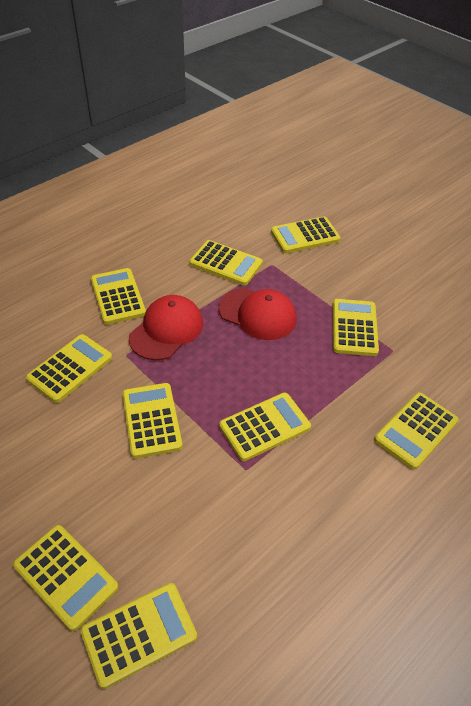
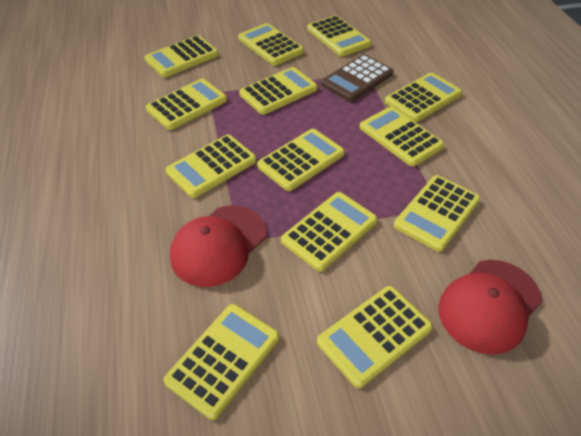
brown calculator: none = 0 -> [321,55,394,102] = 1
yellow calculator: [13,525,119,631] [26,334,112,403] [80,583,197,689] [91,268,146,324] [122,383,182,458] [189,240,263,286] [219,392,311,461] [271,217,341,253] [333,299,379,356] [374,392,459,470] = 10 -> [145,35,219,77] [146,79,227,130] [164,304,279,420] [165,135,257,198] [238,23,304,66] [239,67,318,115] [257,129,345,191] [281,192,378,271] [307,15,371,57] [317,286,433,388] [360,107,444,167] [385,73,462,122] [394,175,481,252] = 13

